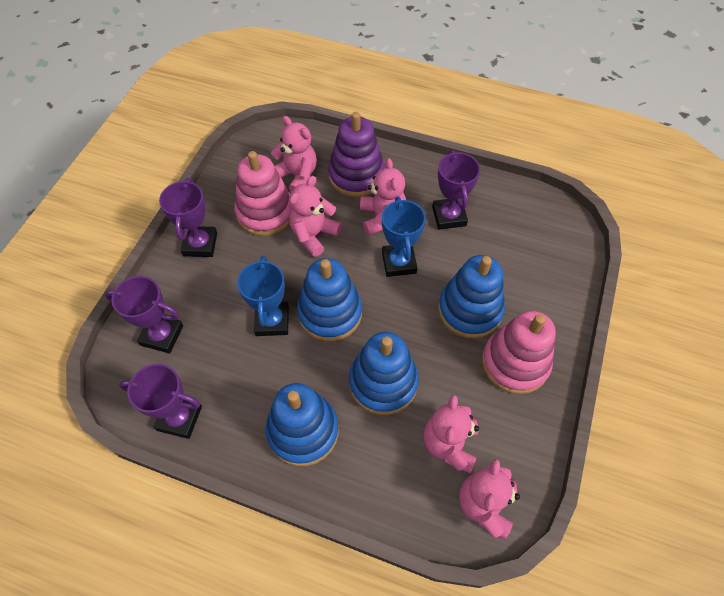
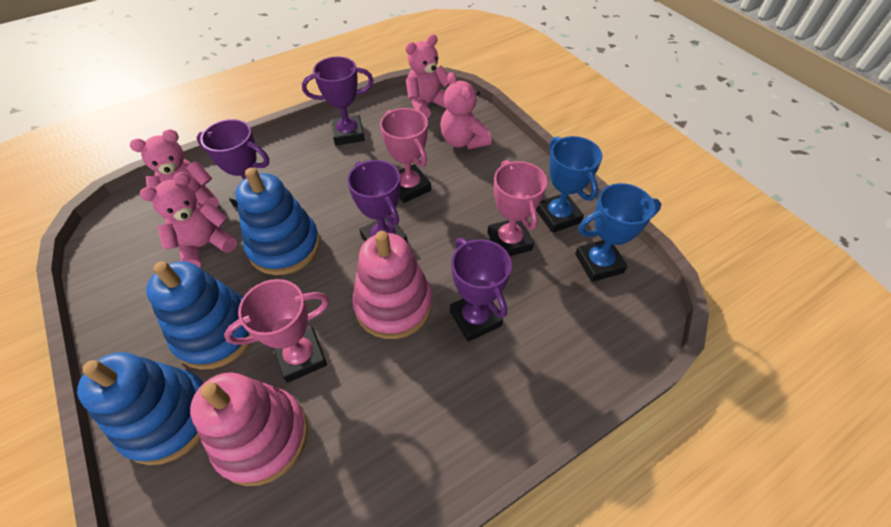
blue stacking toy: [266,383,339,467] [297,258,362,342] [349,332,419,415] [438,255,505,339] = 4 -> [77,352,204,465] [146,261,251,370] [235,168,320,275] = 3
pink teddy bear: [271,116,317,192] [289,176,342,257] [360,158,406,235] [424,395,479,473] [459,459,520,539] = 5 -> [130,129,219,219] [140,172,237,267] [405,34,449,119] [440,72,492,149] = 4
pink trophy: none = 0 -> [224,279,329,383] [380,108,431,203] [487,160,547,256] = 3
purple stacking toy: [328,112,385,197] = 1 -> none = 0

